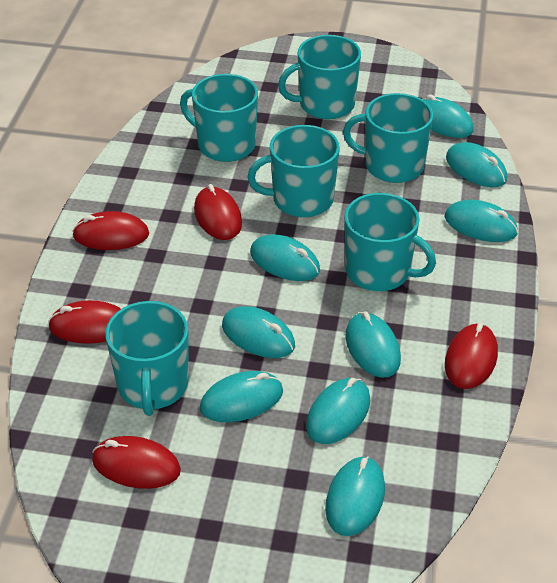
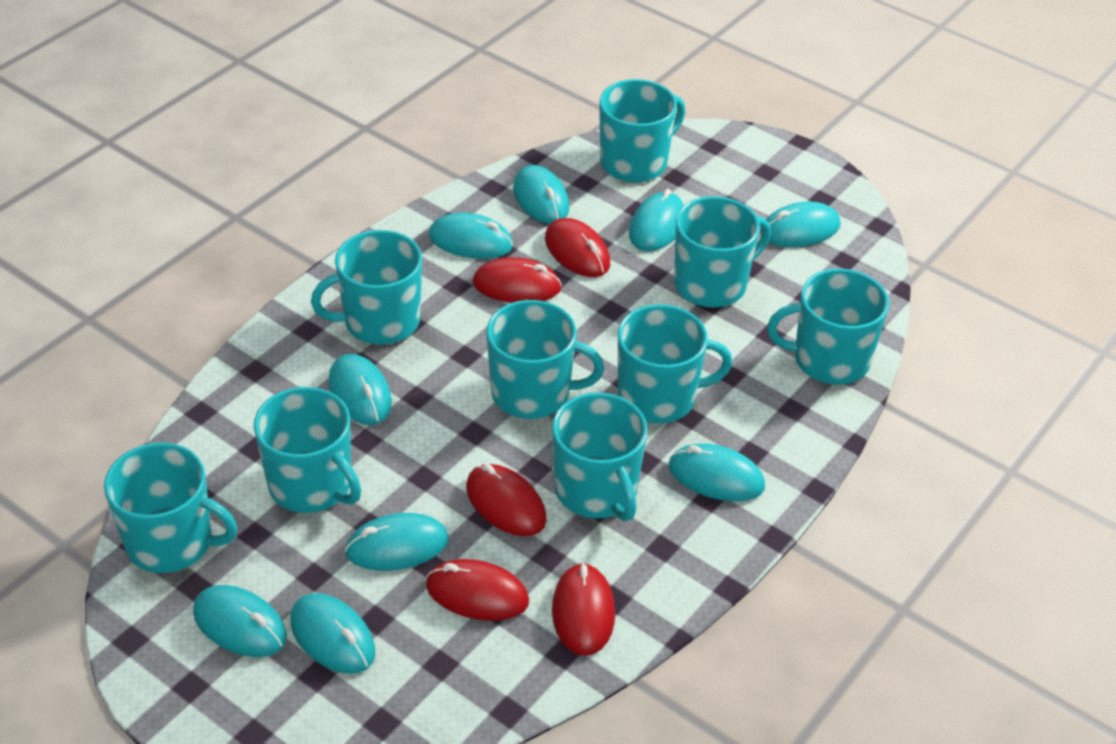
turquoise mug: [105,301,188,416] [180,74,258,162] [247,125,340,217] [278,35,361,119] [343,93,433,183] [344,193,436,291] = 6 -> [104,443,237,573] [254,387,361,513] [311,230,422,344] [486,300,604,419] [552,393,648,521] [599,79,685,183] [618,304,733,423] [674,196,771,308] [767,269,889,384] = 9

